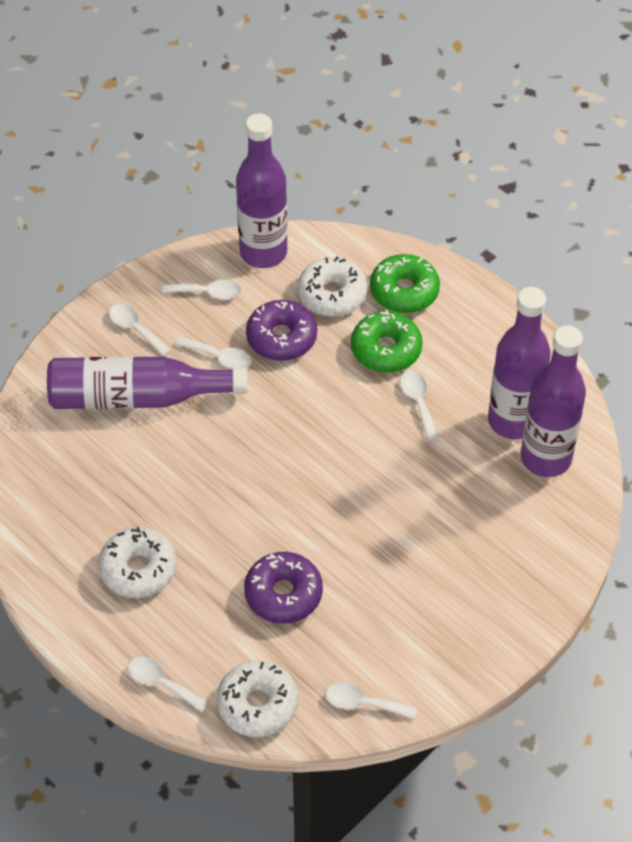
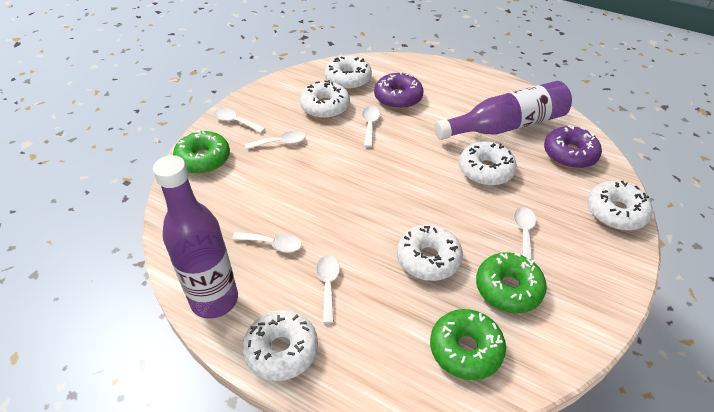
green donut: [351,310,423,373] [370,254,440,313] = 2 -> [173,130,230,174] [430,309,506,380] [476,252,547,313] = 3
purple bottle: [47,356,247,409] [236,114,288,268] [488,287,551,439] [521,325,586,477] = 4 -> [153,155,238,319] [434,81,572,140] = 2
white donut: [98,527,177,598] [217,660,298,737] [297,257,368,317] = 3 -> [242,310,318,381] [300,80,350,119] [325,55,372,90] [397,225,463,281] [459,142,517,186] [588,181,653,231] = 6

